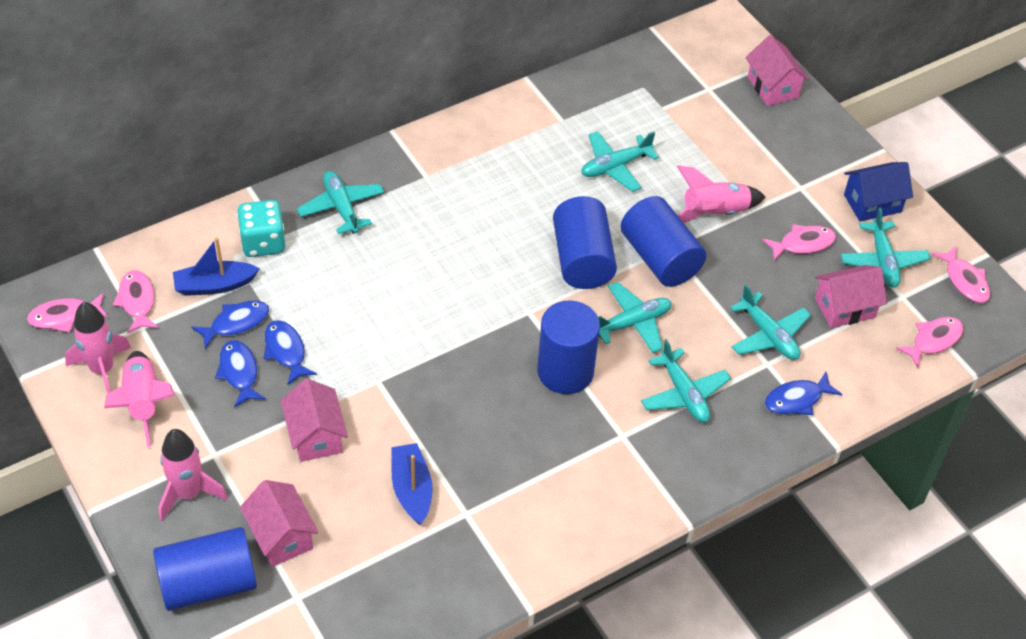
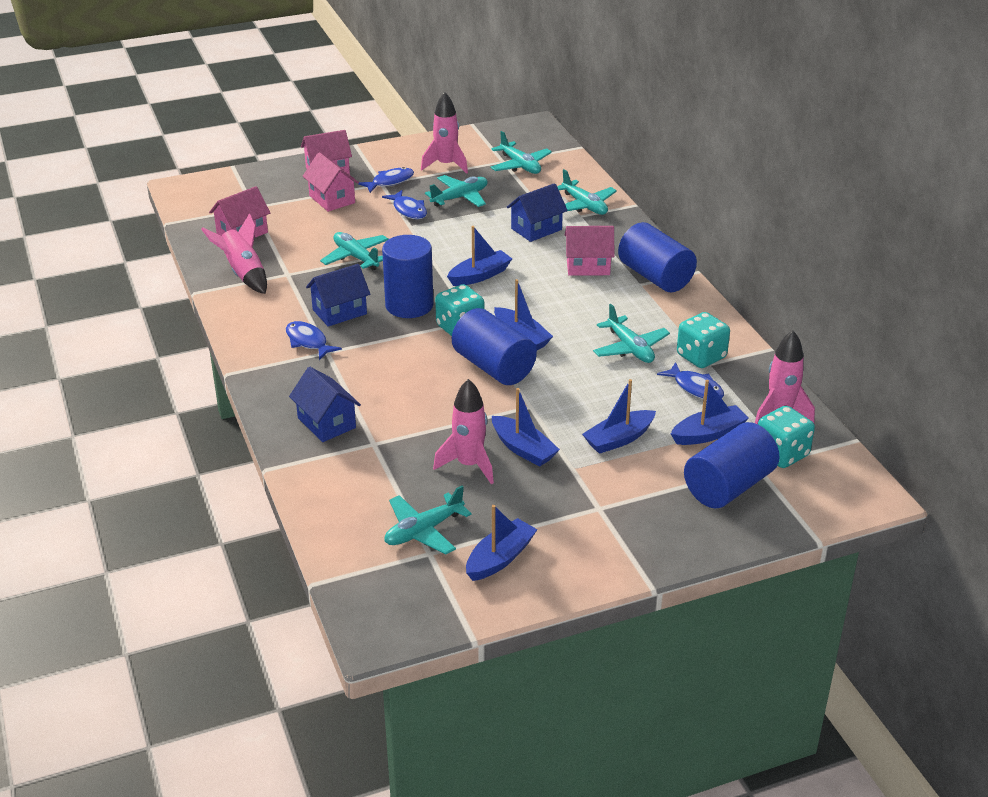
blue boat: [173,237,260,296] [392,443,433,525] = 2 -> [447,226,512,286] [466,505,538,581] [492,388,560,466] [494,279,553,350] [582,379,656,454] [671,380,749,445] = 6
blue house: [844,162,913,222] = 1 -> [289,367,361,442] [306,264,370,326] [507,183,568,242] = 3
pink fish: [27,293,108,333] [112,270,159,334] [762,224,836,261] [896,317,964,368] [931,245,990,303] = 5 -> none = 0
turquoise dice: [237,200,285,257] = 1 -> [435,284,484,336] [677,312,730,368] [758,406,815,468] = 3

